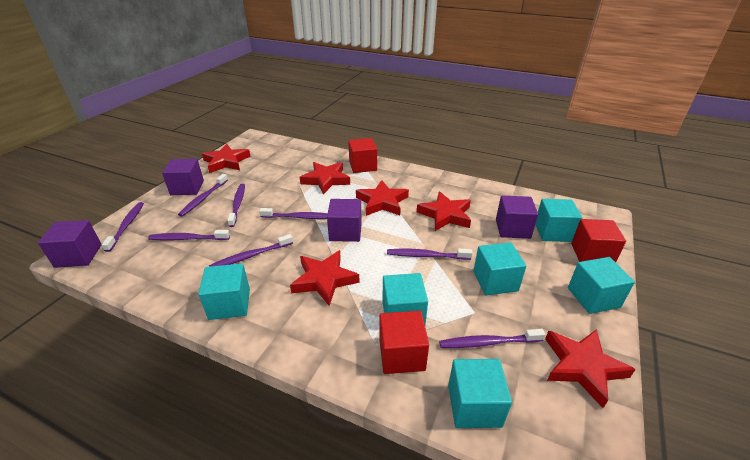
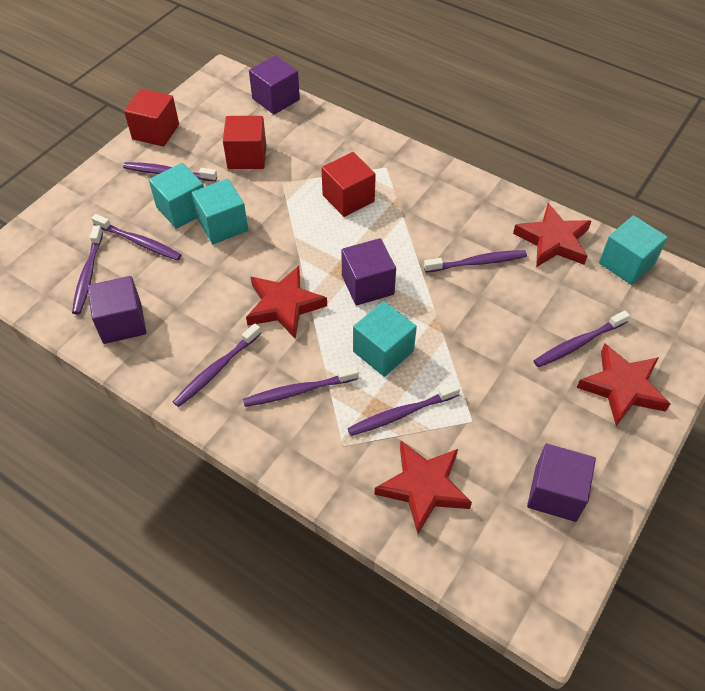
red star: [202,144,251,173] [290,250,360,306] [300,162,350,194] [356,180,409,216] [417,192,471,231] [545,329,636,408] = 6 -> [246,266,327,339] [374,441,472,534] [513,203,592,267] [576,344,670,426] = 4
turquoise cube: [198,263,250,320] [382,273,428,325] [448,359,512,428] [473,242,526,295] [535,199,582,242] [568,257,635,314] = 6 -> [149,163,204,229] [192,179,248,244] [353,301,417,377] [599,215,668,285] = 4

